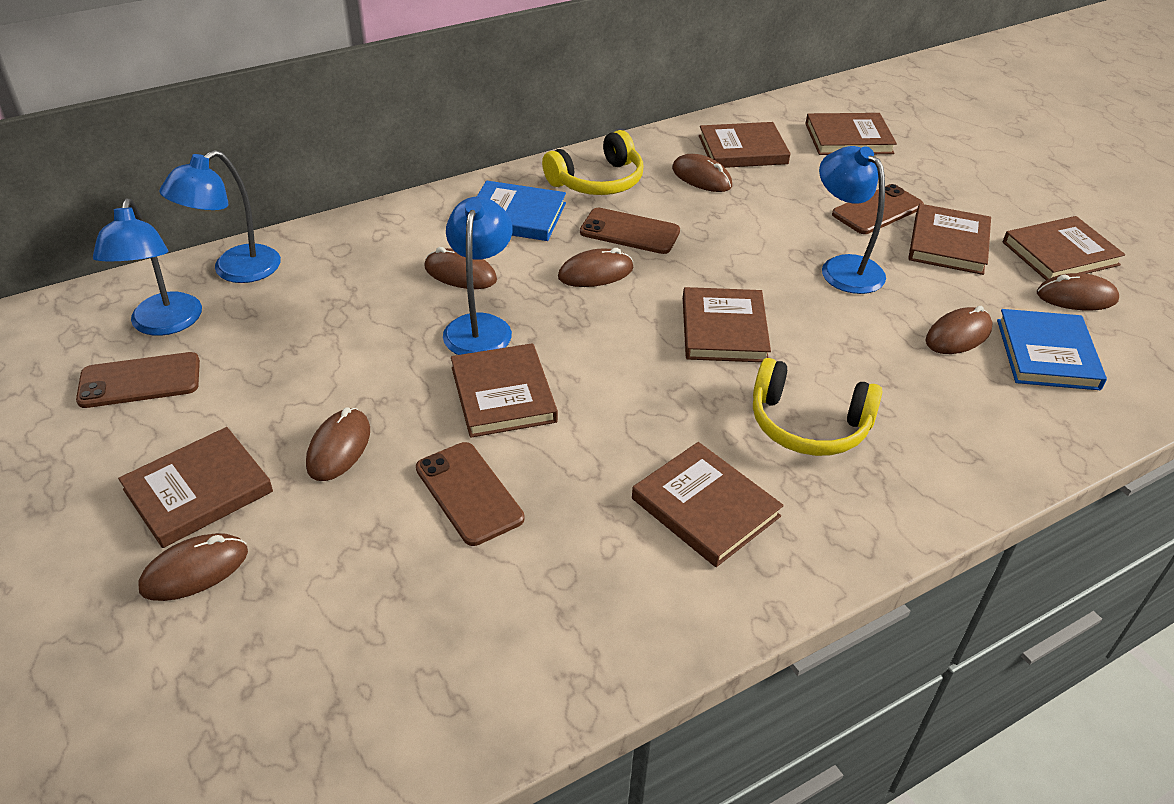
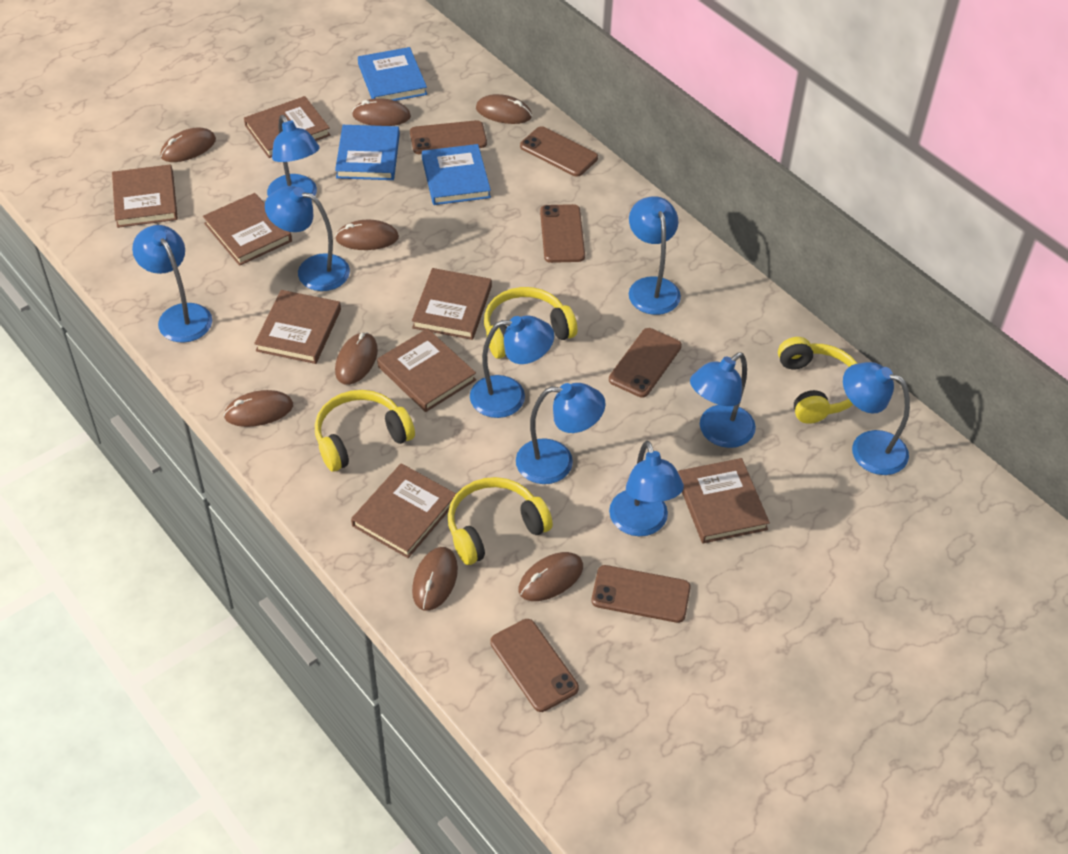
blue book: [477,181,566,241] [997,309,1107,390] = 2 -> [335,125,400,180] [358,47,427,101] [422,144,491,205] = 3
blue lamp: [93,198,202,336] [159,150,281,283] [443,197,513,355] [819,146,886,294] = 4 -> [132,225,212,343] [265,186,350,291] [267,115,319,201] [470,315,554,418] [516,383,606,484] [609,441,684,536] [629,196,681,315] [690,352,756,448] [843,362,910,475] = 9
brown mouse: [138,533,248,601] [306,407,370,481] [424,247,497,289] [558,248,634,287] [672,154,732,192] [925,306,993,354] [1037,273,1119,310] = 7 -> [160,128,216,162] [224,390,293,427] [335,220,399,250] [335,332,378,385] [352,98,411,126] [412,547,458,611] [476,94,532,124] [518,552,583,601] = 8
brown phone: [76,352,200,408] [416,442,525,546] [580,208,680,254] [832,184,924,234] = 4 -> [410,120,487,154] [490,619,579,712] [520,126,598,177] [540,204,585,263] [591,565,691,623] [609,328,682,397] = 6
yellow headphones: [542,130,644,195] [753,358,883,456] = 2 -> [315,390,415,472] [448,477,553,565] [484,287,577,359] [778,337,858,424] = 4

